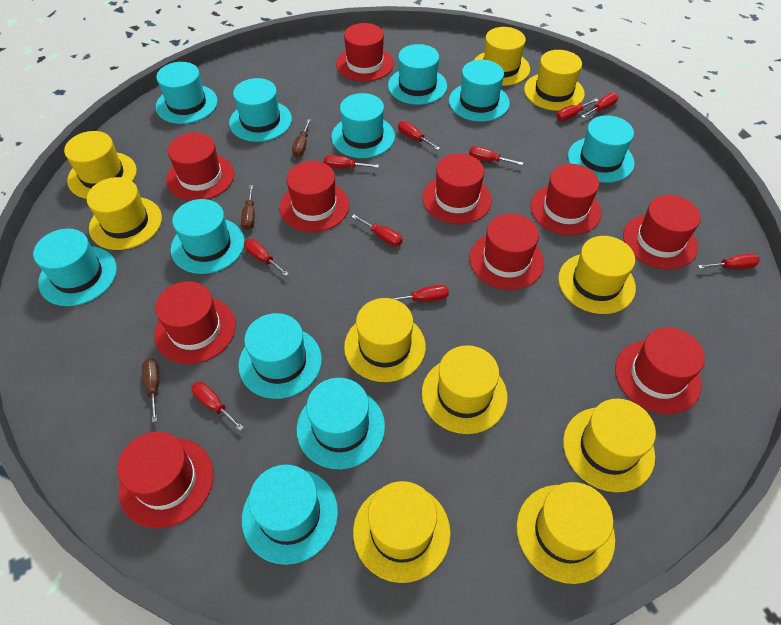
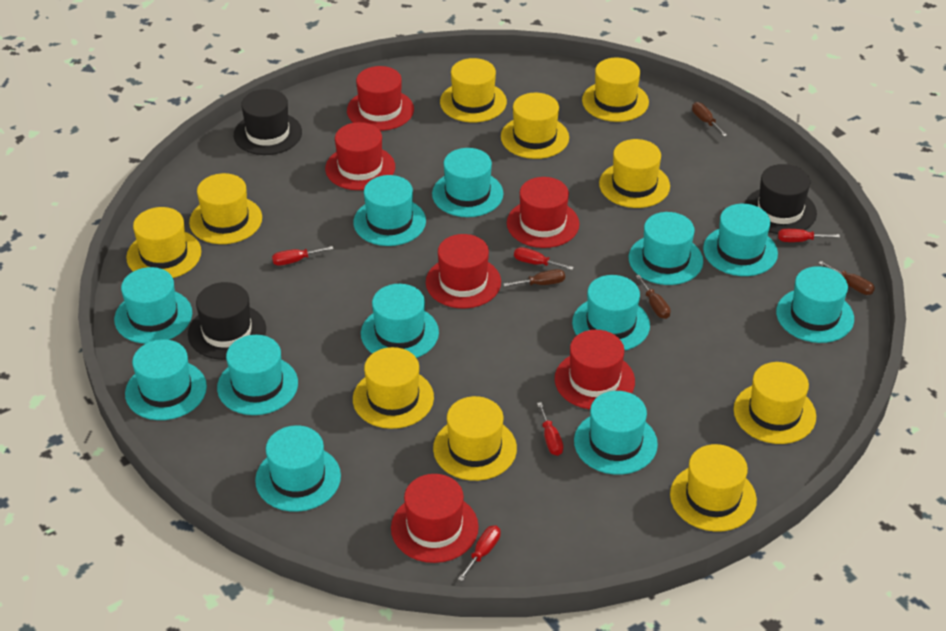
black hat: none = 0 -> [188,282,266,360] [234,89,302,155] [745,164,817,234] = 3
brown screwdriver: [142,358,160,422] [241,185,255,230] [292,119,311,157] = 3 -> [503,269,565,287] [636,275,670,319] [692,102,727,137] [819,261,875,295] = 4
red hat: [117,432,214,528] [154,281,236,364] [166,132,234,201] [280,161,349,232] [336,23,394,82] [423,154,492,224] [470,214,544,290] [531,164,601,236] [615,327,705,414] [623,195,701,270] = 10 -> [325,122,395,190] [347,66,414,131] [391,474,479,563] [426,234,501,309] [507,177,579,248] [555,330,635,409] = 6
red screwdriver: [191,382,244,431] [244,239,289,276] [324,155,379,168] [352,215,403,246] [391,285,449,302] [398,121,440,150] [469,146,523,165] [556,99,599,121] [581,93,618,118] [698,253,760,269] = 10 -> [272,246,334,266] [458,525,501,581] [514,247,574,270] [537,402,563,456] [778,229,840,242] = 5
turquoise hat: [33,228,117,306] [156,62,218,124] [171,199,245,274] [229,78,292,142] [238,313,322,399] [242,465,338,565] [296,378,385,469] [331,93,395,158] [388,44,447,105] [449,60,510,122] [568,115,635,183] = 11 -> [114,267,192,344] [125,339,207,420] [217,335,298,415] [255,425,341,512] [353,175,426,246] [361,284,439,358] [432,148,503,217] [572,275,650,351] [574,391,658,475] [629,212,703,285] [703,204,778,276] [776,266,854,343] = 12

